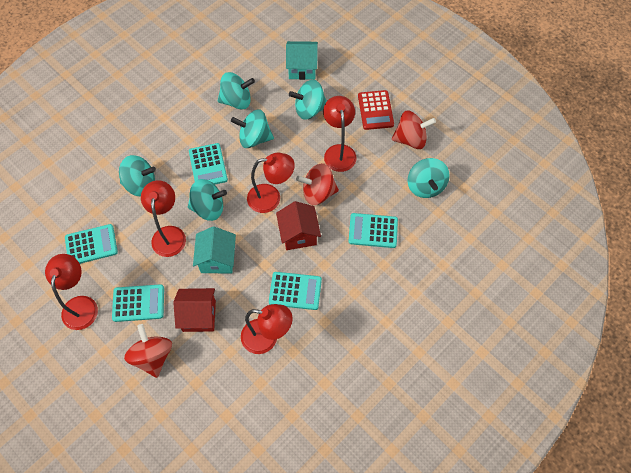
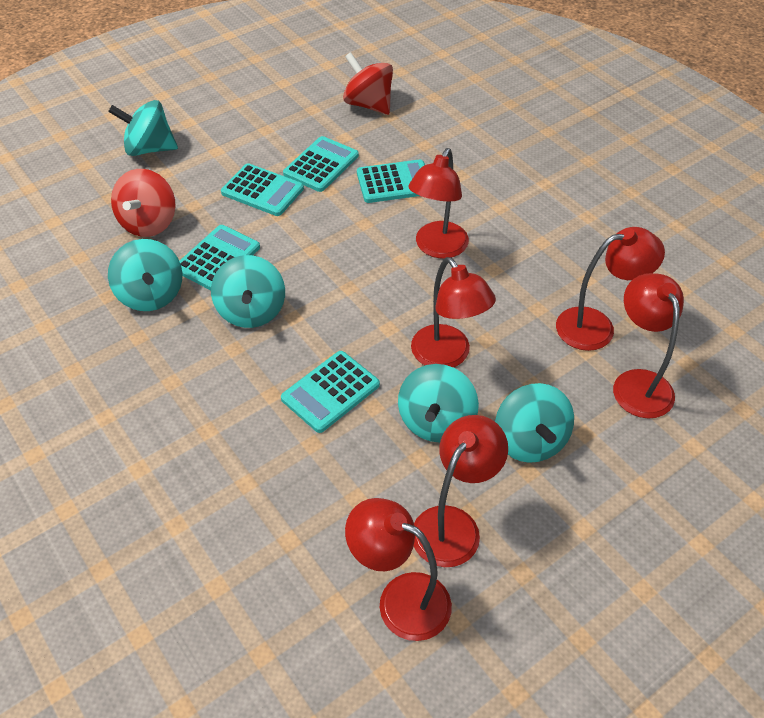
red calculator: [358,90,394,130] = 1 -> none = 0
red house: [173,288,216,332] [276,201,321,250] = 2 -> none = 0
red lamp: [45,254,98,330] [141,180,186,257] [241,304,293,354] [247,153,295,213] [323,96,356,172] = 5 -> [345,498,452,641] [408,148,469,258] [411,257,496,367] [414,415,508,567] [556,227,665,351] [613,273,684,419] = 6
red spinning top: [124,324,172,378] [296,163,339,205] [392,111,436,149] = 3 -> [111,169,176,237] [343,52,393,115] = 2
turquoise house: [193,227,236,274] [286,41,318,80] = 2 -> none = 0
turquoise spinning top: [119,155,156,197] [188,179,227,221] [218,72,255,110] [231,109,274,148] [289,80,327,120] [407,158,450,198] = 6 -> [108,100,178,156] [108,239,182,311] [211,255,285,328] [398,364,479,443] [495,383,574,463] = 5

